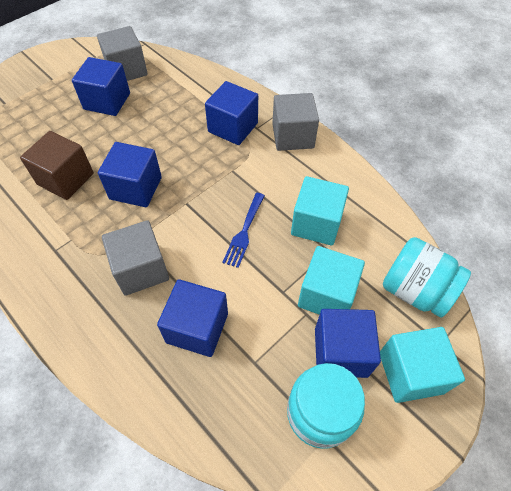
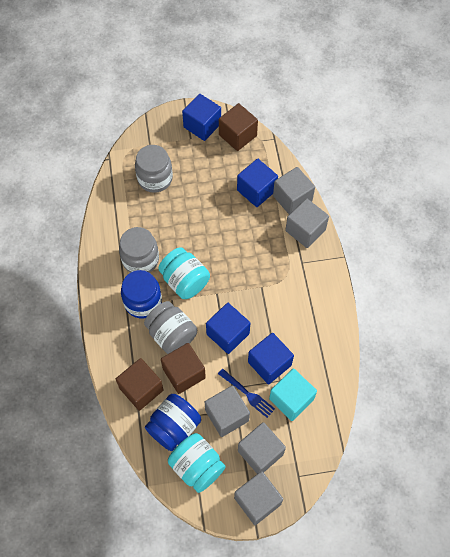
blue cube: [72,57,130,116] [98,142,162,207] [157,279,228,357] [205,81,258,145] [315,309,381,378] = 5 -> [182,94,221,141] [206,303,250,354] [237,159,278,207] [248,333,294,385] = 4
blue jar: none = 0 -> [121,270,162,318] [145,394,201,451] = 2
brown cube: [20,131,94,200] = 1 -> [116,358,164,411] [161,343,206,394] [219,103,258,151] = 3
grey cube: [97,26,148,81] [102,220,169,296] [272,93,319,151] = 3 -> [205,385,250,437] [234,471,283,525] [238,422,286,474] [273,167,315,215] [285,199,329,248] = 5
grey jar: none = 0 -> [119,227,159,273] [135,145,173,193] [144,301,197,354] = 3
turquoise cube: [291,176,349,246] [298,246,365,315] [380,327,465,403] = 3 -> [269,368,317,421] = 1

